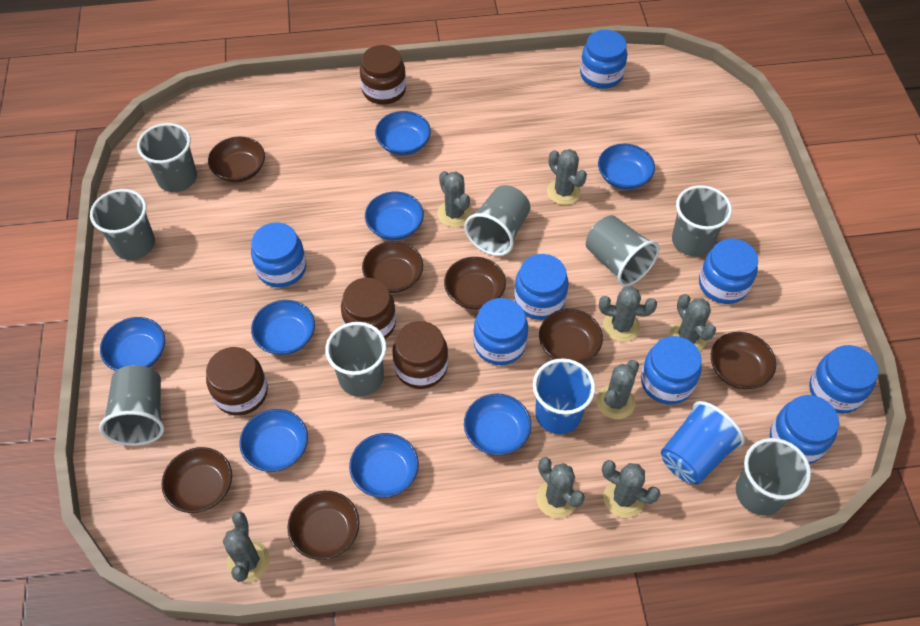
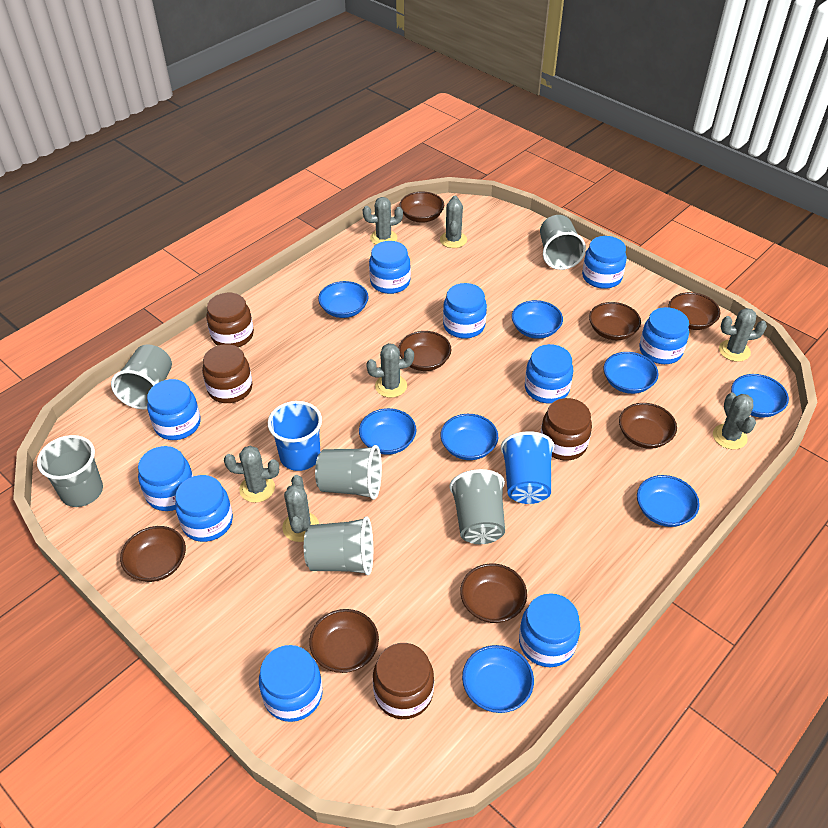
blue jar: [251,222,306,288] [473,298,528,365] [514,254,568,320] [580,30,627,89] [641,336,702,404] [699,239,758,304] [770,395,839,464] [809,345,878,414] = 8 -> [138,446,193,511] [147,379,201,440] [175,475,233,542] [259,645,323,722] [369,241,411,294] [443,283,487,339] [519,593,580,667] [525,344,573,404] [582,236,627,289] [639,307,689,364] = 10
brown bowl: [162,447,232,513] [208,137,265,182] [287,491,359,560] [362,241,423,293] [444,257,506,309] [539,309,603,363] [711,332,776,389] = 7 -> [120,526,186,582] [309,609,379,673] [398,331,451,371] [400,191,444,223] [460,563,527,623] [589,302,641,340] [619,403,677,449] [668,292,720,330] = 8
grey cactus: [223,512,270,582] [437,171,472,227] [536,457,585,518] [547,149,587,205] [596,360,639,419] [599,286,657,342] [602,460,660,518] [669,294,716,351] = 8 -> [224,446,279,503] [282,475,319,542] [363,197,403,245] [366,343,414,398] [440,196,467,248] [713,393,756,450] [719,308,767,362] = 7
grey cup: [90,189,155,260] [99,365,164,446] [137,123,197,192] [325,322,386,397] [464,185,531,256] [586,215,659,286] [672,185,732,257] [736,438,811,516] = 8 -> [37,435,103,507] [111,344,172,409] [304,516,373,575] [315,445,382,500] [449,469,505,544] [540,215,586,270] = 6

